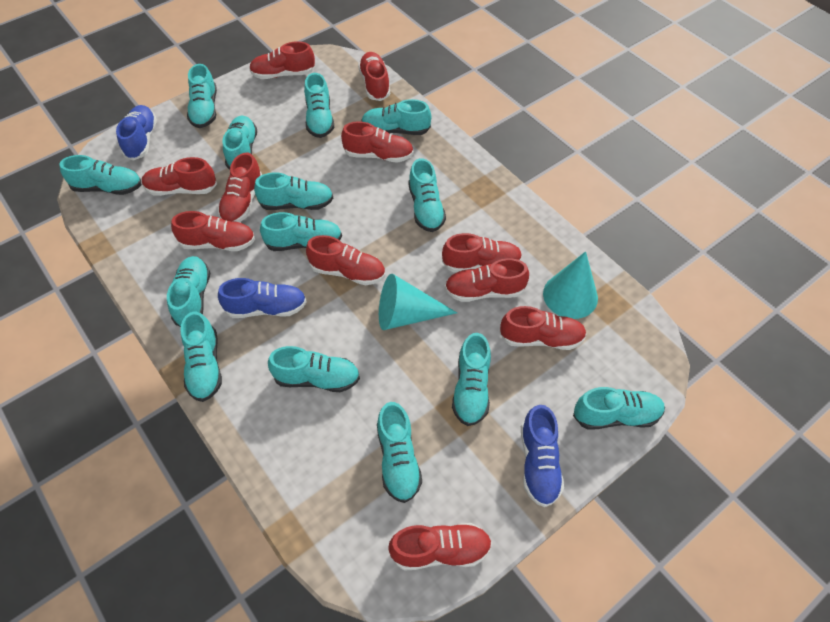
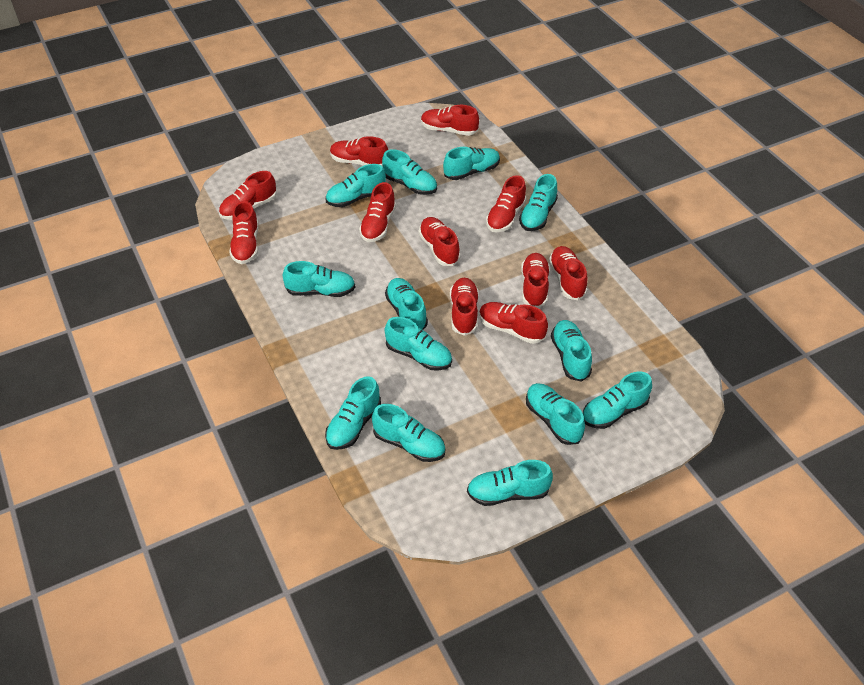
blue shoe: [116,105,157,161] [218,278,307,318] [521,405,564,507] = 3 -> none = 0
turquoise cone: [379,274,457,330] [543,251,598,319] = 2 -> none = 0
turquoise shoe: [60,155,141,195] [167,256,210,327] [180,312,222,402] [187,64,217,128] [223,116,257,169] [254,172,333,210] [260,212,342,251] [268,346,360,392] [304,73,334,138] [361,99,431,135] [377,402,422,503] [408,158,446,232] [452,333,491,426] [573,387,665,430] = 14 -> [283,261,355,297] [325,376,381,450] [326,164,386,207] [372,404,446,462] [382,149,437,195] [385,278,428,330] [385,317,452,371] [443,147,500,180] [467,460,553,506] [519,174,558,231] [526,383,585,445] [551,320,592,382] [583,372,652,429] = 13

